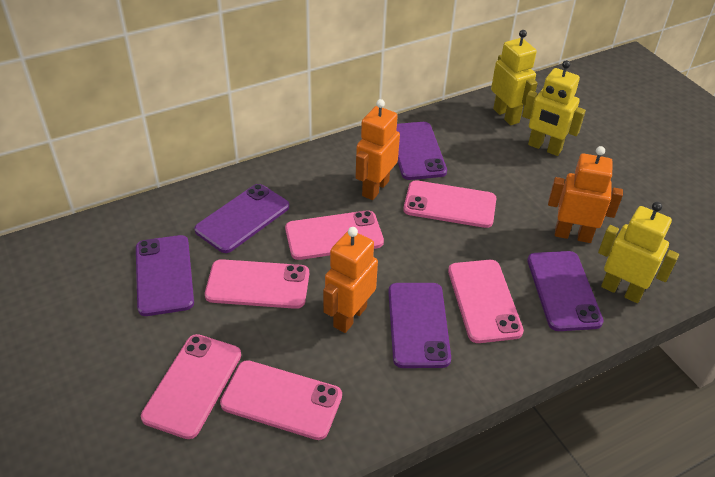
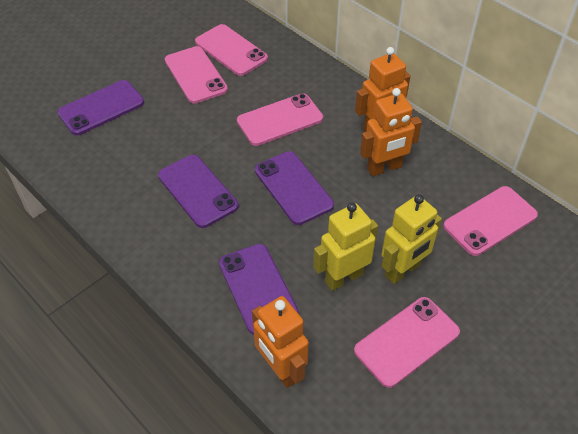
pink phone: [141,334,241,439] [205,259,309,309] [220,360,342,440] [285,210,384,260] [404,180,496,228] [448,260,524,343] = 6 -> [165,46,228,104] [195,24,268,76] [237,93,323,146] [354,297,460,388] [443,186,538,256] = 5
purple phone: [136,235,194,316] [194,184,289,253] [388,283,451,368] [396,122,447,180] [527,251,604,331] = 5 -> [57,80,144,135] [158,155,239,228] [219,244,299,335] [255,151,334,225] = 4
yellow robot: [491,30,538,126] [522,60,586,156] [598,202,679,303] = 3 -> [313,203,378,291] [381,194,442,284] = 2

